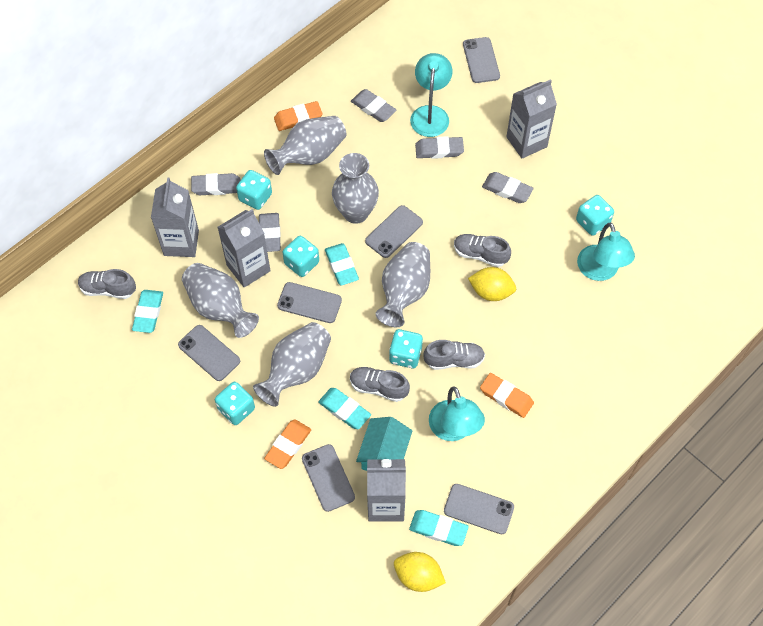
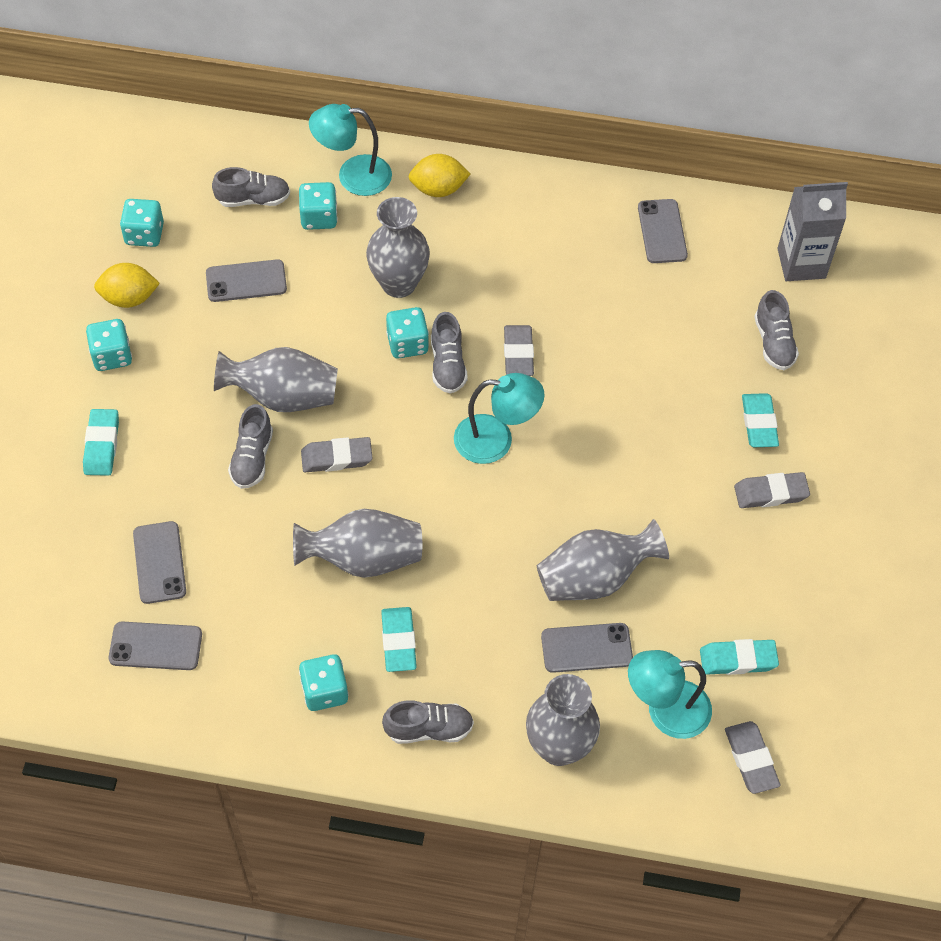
grey carton: [151,178,199,257] [218,209,270,287] [367,459,406,522] [506,79,557,159] = 4 -> [777,182,848,281] = 1
grey eraser: [191,173,240,195] [259,213,281,252] [351,89,396,122] [415,136,464,159] [482,172,534,203] = 5 -> [301,437,373,472] [504,325,534,376] [725,721,781,794] [734,472,810,508] = 4
grey phone: [178,325,240,381] [277,282,342,323] [302,444,355,512] [365,205,423,258] [444,484,514,534] [463,37,500,83] = 6 -> [109,621,202,670] [133,521,186,604] [206,259,287,302] [541,623,633,673] [638,199,688,263] = 5
grey shoe: [78,269,136,299] [350,367,410,402] [423,340,485,370] [454,234,511,267] = 4 -> [212,167,290,207] [228,404,273,489] [382,700,474,744] [431,312,468,394] [754,290,799,370] = 5
orange eraser: [264,419,311,469] [274,101,323,131] [480,373,534,418] = 3 -> none = 0
turquoise house: [356,417,412,471] = 1 -> none = 0

